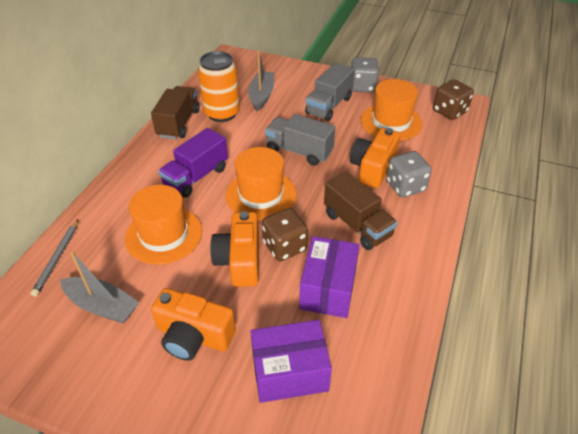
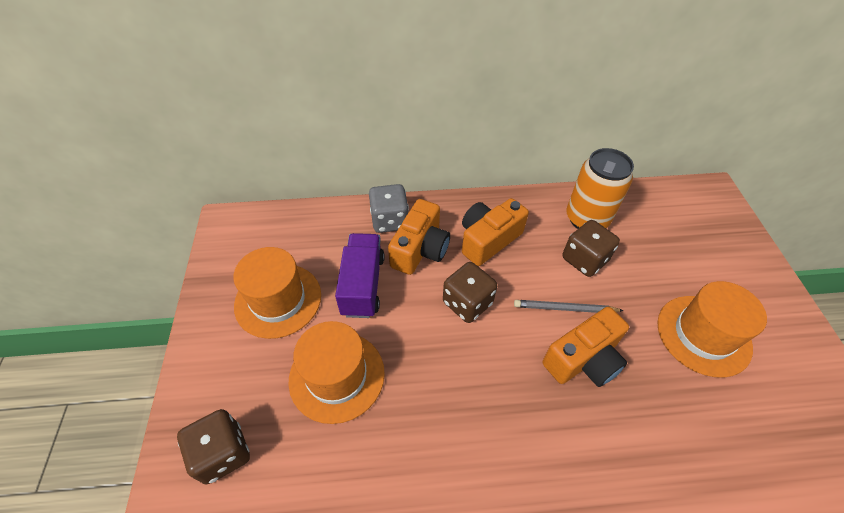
brown dice: [262,208,308,261] [433,79,474,120] = 2 -> [177,409,250,484] [443,262,497,323] [562,220,620,277] = 3
brown truck: [151,86,200,139] [324,171,397,250] = 2 -> none = 0
grey boat: [60,251,140,324] [248,50,274,111] = 2 -> none = 0
grey dice: [350,58,379,92] [386,151,432,198] = 2 -> [369,184,409,233] = 1
grey truck: [265,114,335,166] [305,62,355,121] = 2 -> none = 0
purple box: [250,320,332,403] [299,236,360,318] = 2 -> none = 0

